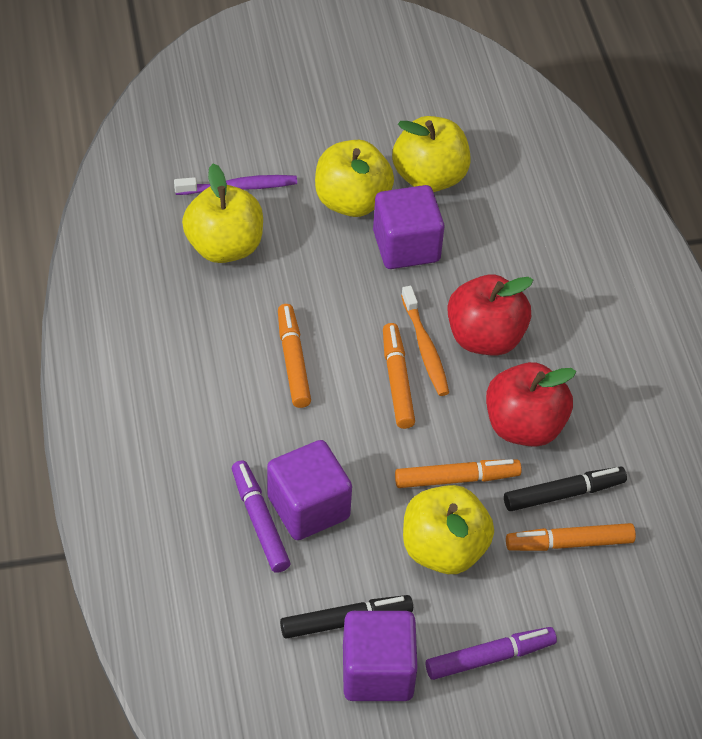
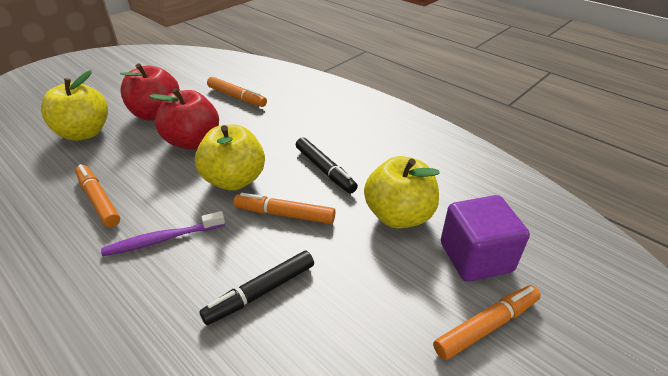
orange toothbrush: [401,286,449,396] = 1 -> none = 0
purple cube: [267,440,352,540] [343,611,418,701] [373,185,444,269] = 3 -> [441,195,530,282] = 1
purple marker: [232,460,290,573] [426,627,557,680] = 2 -> none = 0
yellow apple: [182,164,263,263] [315,140,394,217] [392,116,470,192] [403,485,494,574] = 4 -> [41,70,108,141] [195,124,265,191] [364,156,440,229] = 3

